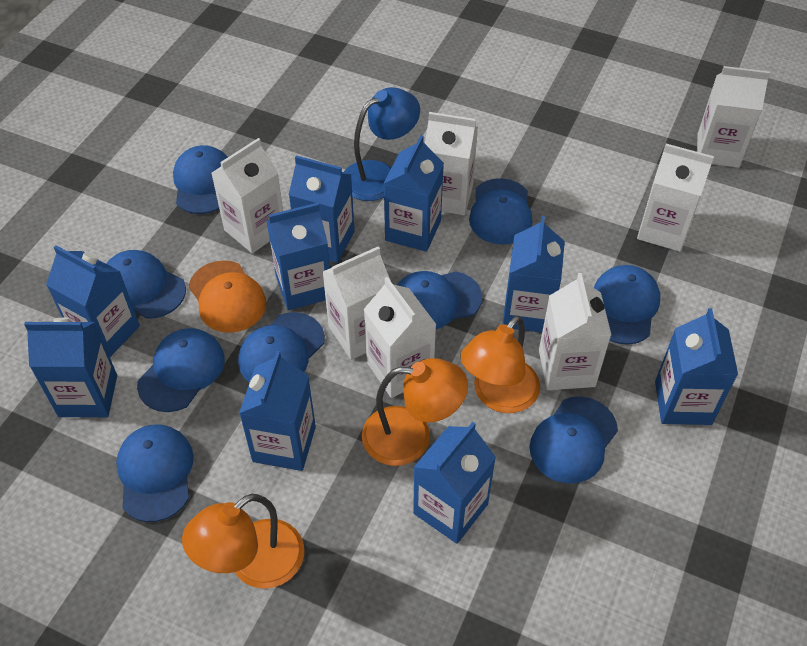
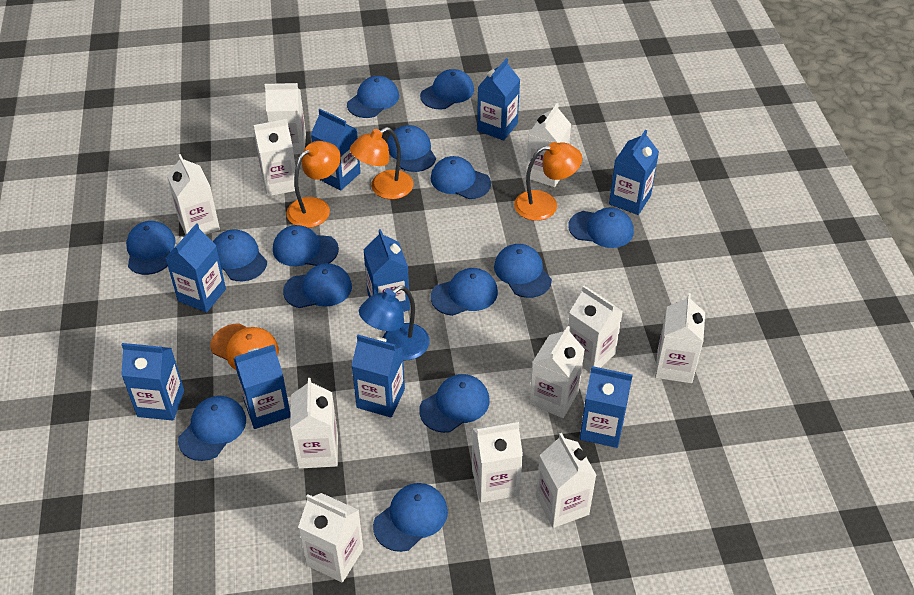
blue cap: [106,250,186,319] [116,424,194,522] [137,328,225,412] [173,145,228,214] [238,312,325,383] [397,271,482,329] [469,178,532,244] [529,397,618,484] [594,265,660,345] = 9 -> [126,221,176,275] [178,396,246,461] [213,229,267,281] [273,225,339,266] [283,263,352,308] [347,76,399,118] [373,483,448,552] [387,125,436,172] [419,374,490,433] [420,69,474,110] [431,156,491,199] [431,268,498,316] [494,244,552,298] [568,207,634,248] = 14
white carton: [211,138,283,253] [323,246,391,360] [363,277,437,398] [425,112,478,215] [539,273,611,390] [637,144,714,252] [697,66,770,168] = 7 -> [167,154,220,235] [254,119,296,196] [265,83,306,154] [290,378,338,469] [298,493,364,583] [472,422,523,503] [526,103,571,187] [529,326,585,418] [536,433,596,528] [568,286,623,373] [655,293,705,383] = 11

